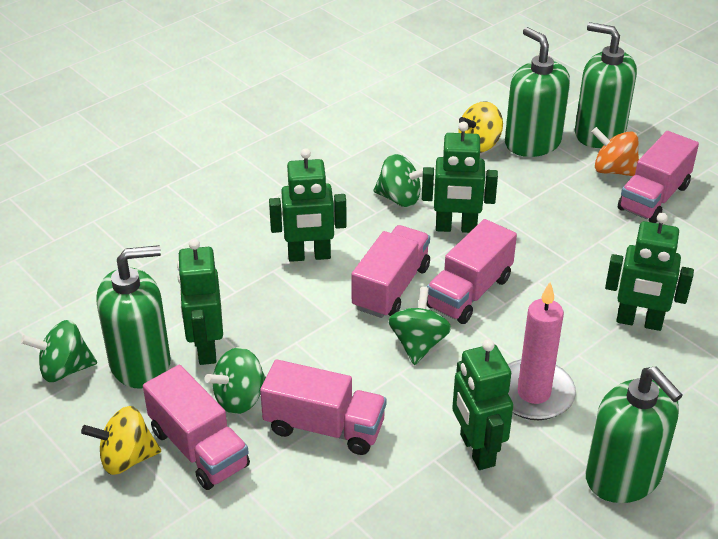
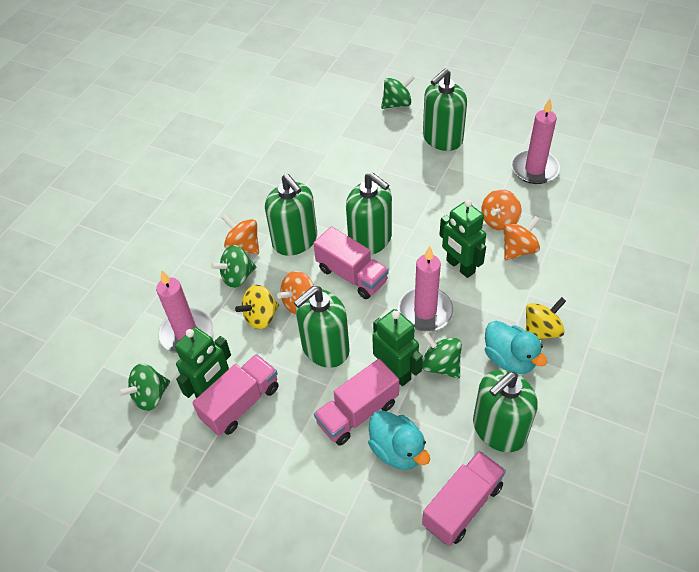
green robot: [177,239,223,365] [269,148,347,262] [422,121,498,233] [452,339,513,470] [605,213,694,331] = 5 -> [175,327,231,398] [372,309,423,386] [439,200,486,278] = 3
green soap dispenser: [97,245,171,389] [505,27,570,157] [575,22,637,148] [586,366,683,503] = 4 -> [265,174,317,256] [294,286,350,368] [346,172,392,255] [423,68,467,151] [473,370,538,452] = 5
orange spinning top: [591,127,639,176] = 1 -> [222,214,259,255] [277,271,314,314] [481,189,522,231] [504,216,540,260] = 4
pink candle: [508,282,576,420] = 1 -> [156,270,213,354] [398,246,453,331] [511,99,560,184] = 3
pink truck: [143,365,250,490] [260,359,386,455] [351,225,430,318] [427,219,517,324] [618,131,699,223] = 5 -> [192,354,279,436] [313,226,389,299] [314,359,399,446] [422,451,506,546] = 4
turquoise duck: none = 0 -> [368,410,430,470] [485,321,547,374] = 2

